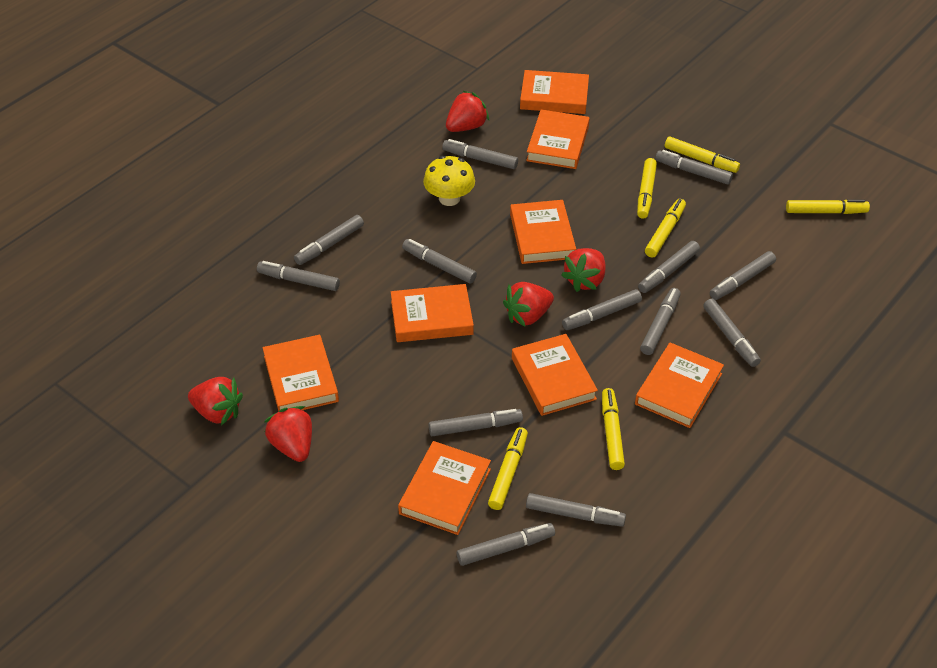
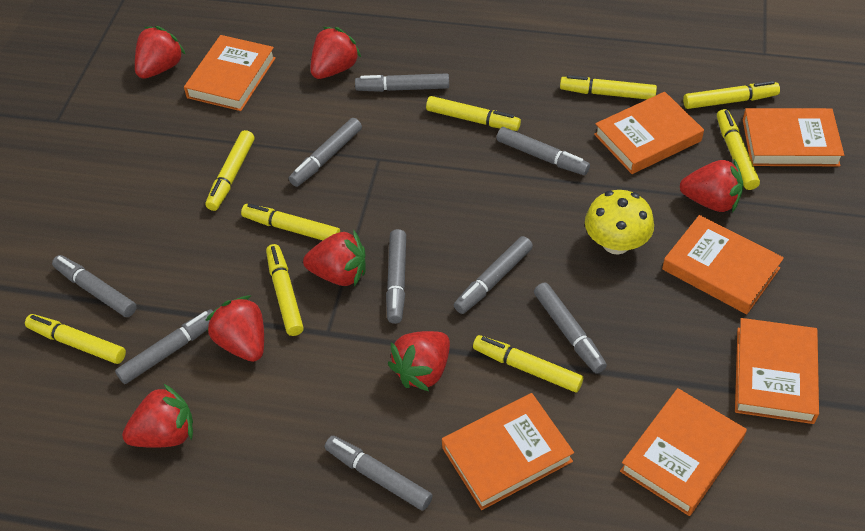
grey marker: [257,261,340,291] [294,215,364,265] [402,239,477,283] [429,409,523,436] [442,139,518,169] [457,523,555,566] [526,493,626,526] [562,289,642,330] [638,241,700,293] [640,288,681,355] [655,150,733,185] [703,298,761,367] [710,251,776,300] = 13 -> [52,255,137,317] [115,309,213,384] [289,118,362,187] [325,436,433,511] [355,73,449,92] [386,229,406,324] [454,236,533,314] [496,127,590,175] [534,283,607,374] = 9
orange book: [263,335,339,411] [391,284,474,342] [398,441,491,535] [510,200,576,264] [512,334,598,416] [520,70,589,114] [526,109,590,169] [635,343,724,428] = 8 -> [184,35,276,111] [442,393,574,510] [594,92,704,174] [620,388,747,516] [662,215,784,314] [735,318,819,424] [743,108,844,166] = 7
red strawberry: [188,377,243,425] [264,406,312,462] [446,91,489,132] [503,282,554,327] [561,248,606,292] = 5 -> [122,383,193,448] [135,26,186,79] [205,296,264,362] [303,231,366,287] [310,27,361,79] [388,331,450,391] [680,159,743,213] = 7
yellow marker: [488,427,528,510] [602,388,625,470] [637,158,657,219] [645,199,686,258] [665,137,740,173] [786,200,870,214] = 6 -> [25,314,126,364] [205,130,254,211] [241,204,340,240] [266,244,304,336] [426,96,521,131] [473,335,583,392] [560,75,657,99] [683,81,780,109] [717,109,760,190] = 9

